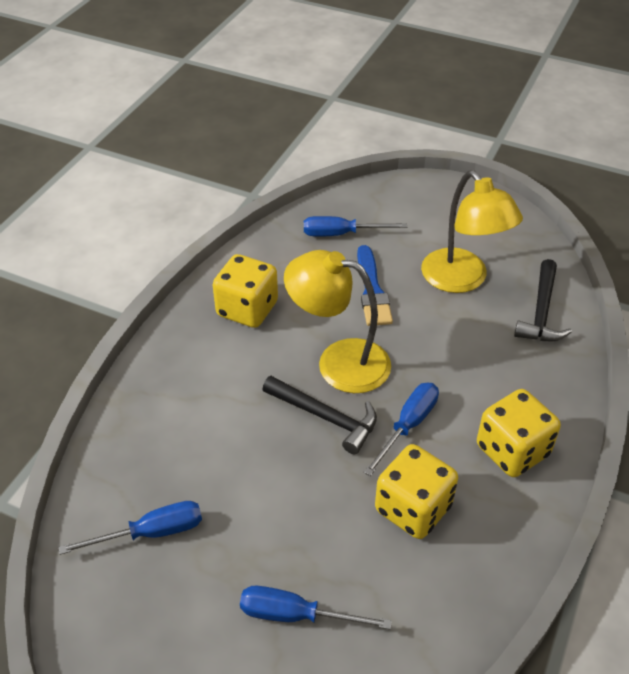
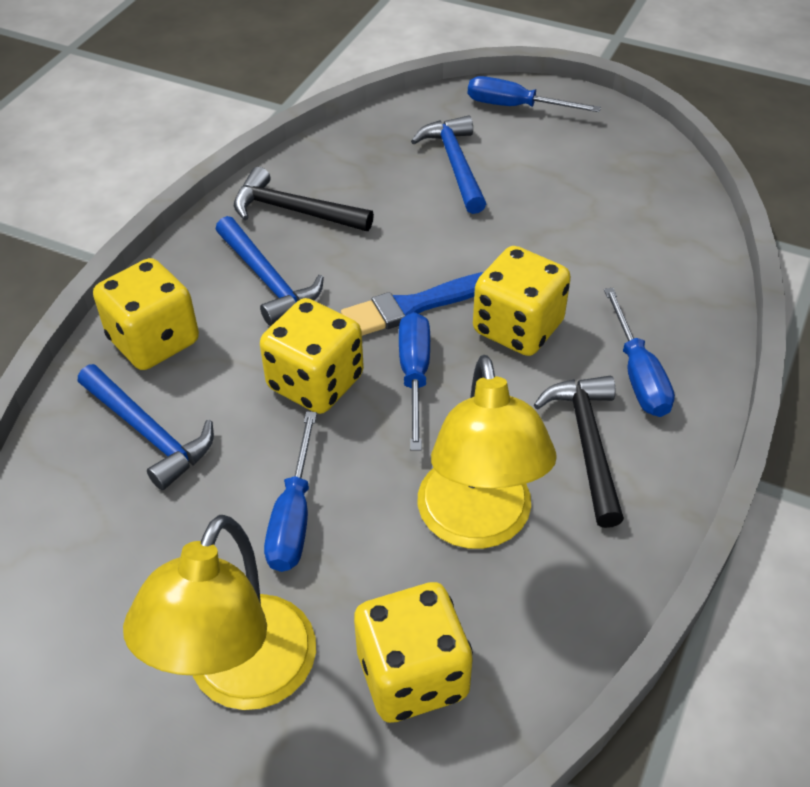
blue hammer: none = 0 -> [78,364,214,490] [216,216,324,326] [411,116,486,214] = 3
yellow dice: [213,254,278,328] [375,444,458,539] [477,389,561,477] = 3 -> [93,258,199,370] [260,298,364,414] [354,582,473,723] [473,246,571,356] = 4

